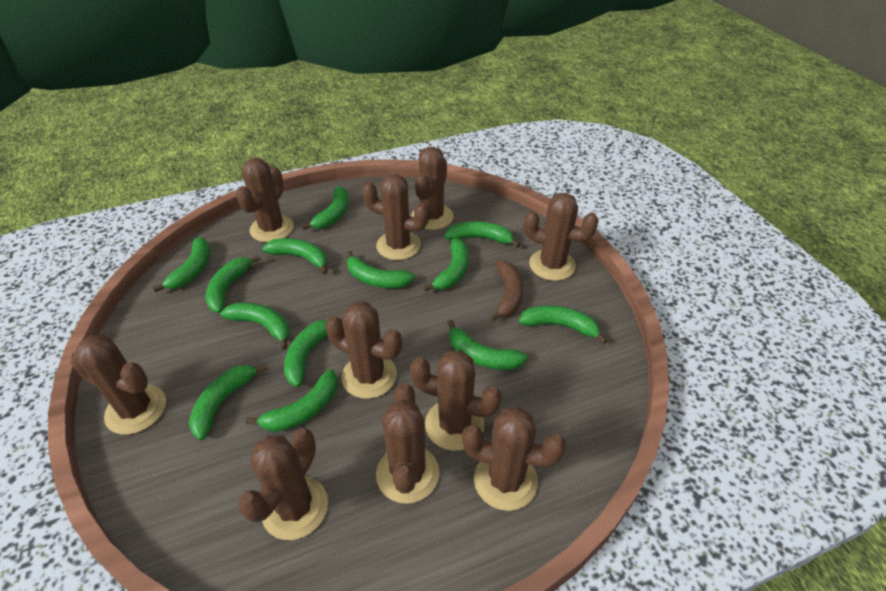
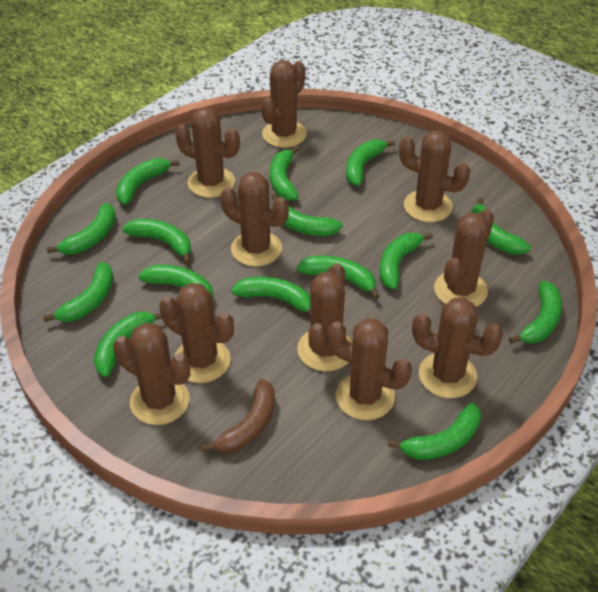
green banana: [153,237,210,292] [189,364,267,440] [206,255,261,313] [220,302,290,350] [246,369,338,432] [262,238,328,274] [284,318,343,387] [302,186,349,230] [346,251,416,288] [423,239,469,291] [444,222,520,248] [447,320,528,370] [519,305,607,344] = 13 -> [43,262,113,322] [47,203,116,254] [94,311,162,377] [116,158,180,205] [122,219,191,264] [138,264,214,310] [231,277,310,316] [270,146,299,201] [271,194,343,236] [297,255,380,299] [346,140,395,186] [379,233,433,289] [388,403,481,460] [471,198,531,255] [509,281,562,344] = 15

